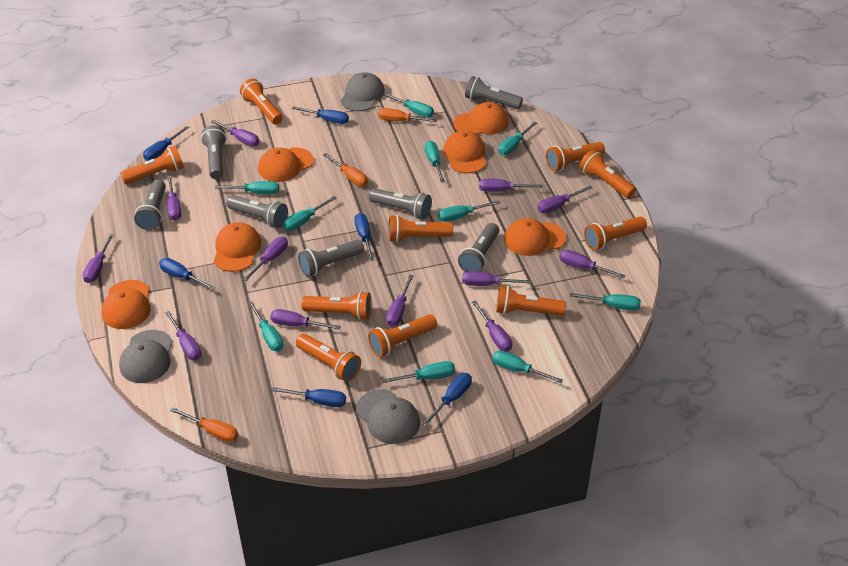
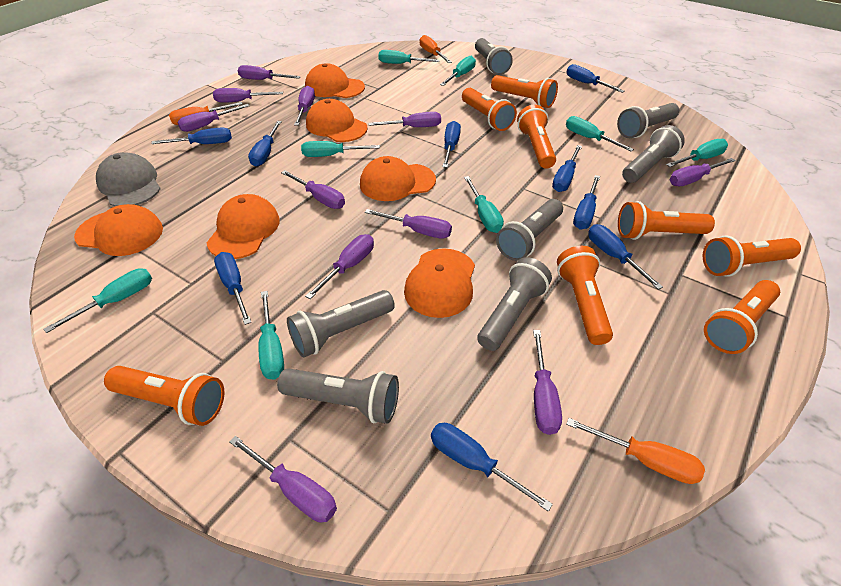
blue screwdriver: [143,126,189,161] [159,258,215,290] [271,387,346,407] [292,106,349,124] [354,213,374,261] [423,373,472,426] = 6 -> [151,127,232,144] [214,252,251,325] [248,121,282,166] [431,423,553,512] [442,121,461,168] [552,145,582,192] [566,64,625,93] [573,175,600,230] [588,224,663,290] = 9
grey cap: [119,330,172,383] [340,72,385,111] [356,389,420,444] = 3 -> [96,152,161,206] = 1
orange flashlight: [120,146,184,184] [240,79,283,124] [296,334,361,382] [301,291,372,320] [368,314,437,357] [388,215,453,242] [496,286,566,316] [546,142,605,171] [579,150,636,198] [584,216,647,250] = 10 -> [104,366,224,426] [462,88,517,131] [491,75,558,108] [517,105,556,169] [557,246,613,345] [618,201,715,240] [703,236,801,277] [704,280,780,354] = 8
purple screwdriver: [82,233,114,283] [165,311,201,360] [167,176,181,221] [211,120,260,146] [243,237,288,281] [270,309,341,330] [386,275,414,327] [462,271,532,286] [472,301,512,352] [479,179,543,192] [537,186,592,214] [560,250,625,278] = 12 -> [177,104,249,132] [213,88,283,103] [229,436,337,522] [238,65,301,80] [281,170,345,209] [294,86,315,126] [305,234,374,299] [365,209,452,239] [368,112,441,127] [533,330,562,435] [670,158,736,186] = 11
turquoise screwdriver: [215,181,279,194] [248,302,283,351] [283,196,337,231] [381,361,455,383] [383,93,434,117] [425,141,445,183] [438,200,500,222] [492,350,563,383] [498,122,537,155] [570,293,641,311] = 10 -> [44,268,152,333] [258,291,284,380] [301,141,380,157] [378,50,440,64] [440,56,476,86] [464,176,504,233] [566,116,634,152] [666,139,728,167] = 8

